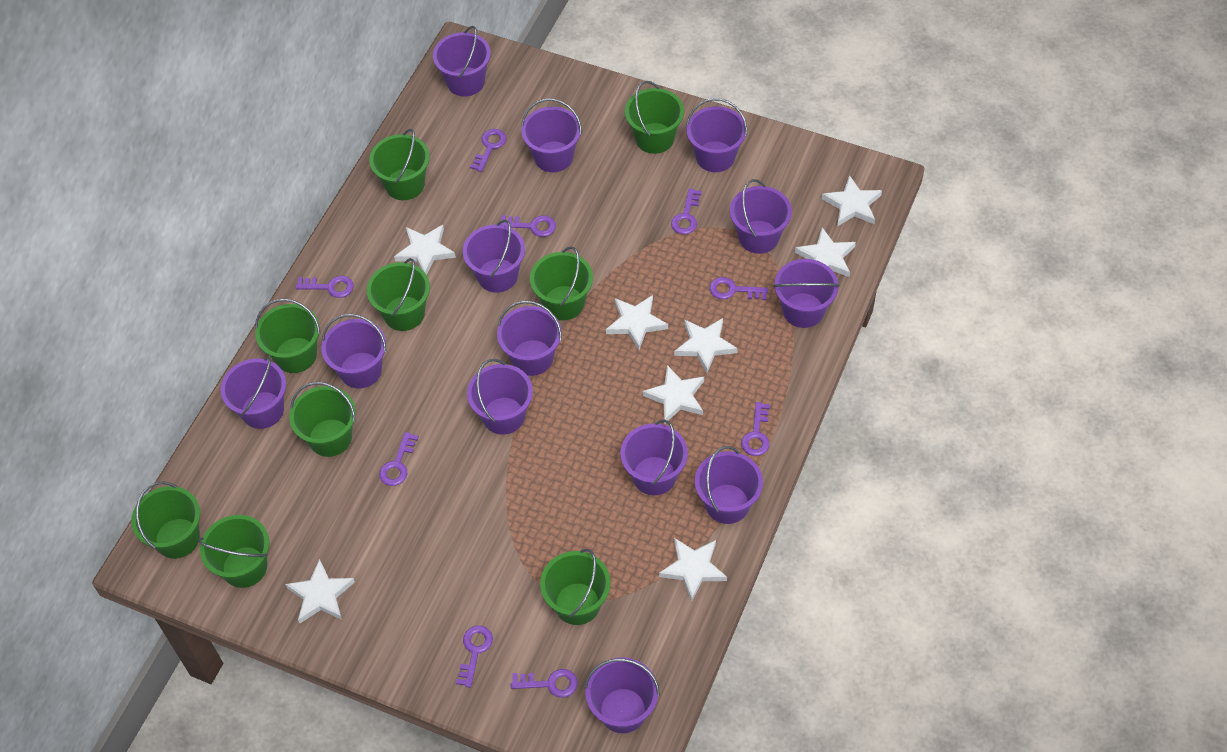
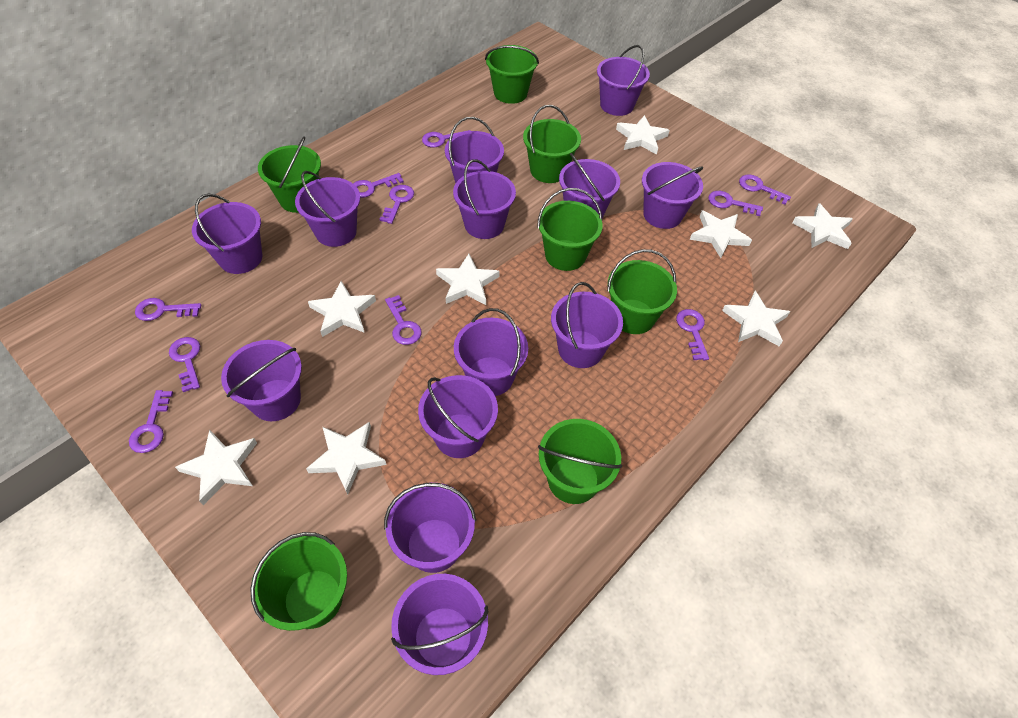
green bucket: [131,481,200,559] [198,515,269,588] [255,299,320,373] [289,382,356,457] [367,258,430,331] [369,129,430,200] [530,247,593,320] [540,549,610,625] [625,81,684,154] = 9 -> [250,532,347,631] [258,136,321,213] [485,45,539,104] [523,105,581,183] [537,188,603,271] [538,419,622,504] [607,249,677,334] = 7
purple key: [296,276,354,298] [379,432,419,486] [456,626,493,688] [470,129,506,172] [500,215,556,237] [511,669,578,698] [671,188,702,234] [709,277,768,300] [741,402,770,456] = 9 -> [129,390,173,453] [135,298,201,321] [169,337,200,392] [353,173,404,198] [379,185,414,224] [385,295,422,345] [422,130,471,148] [676,309,709,360] [708,191,763,216] [739,174,791,205] = 10

